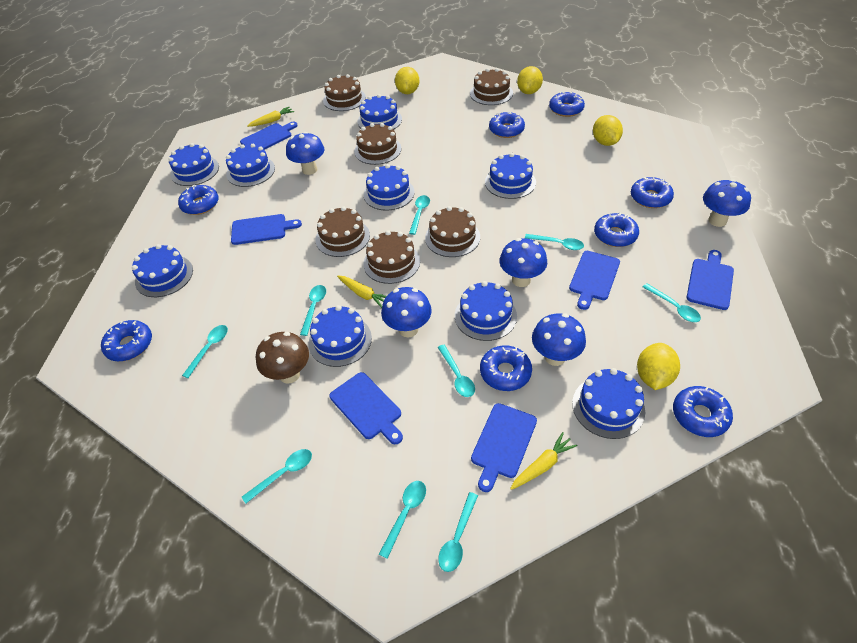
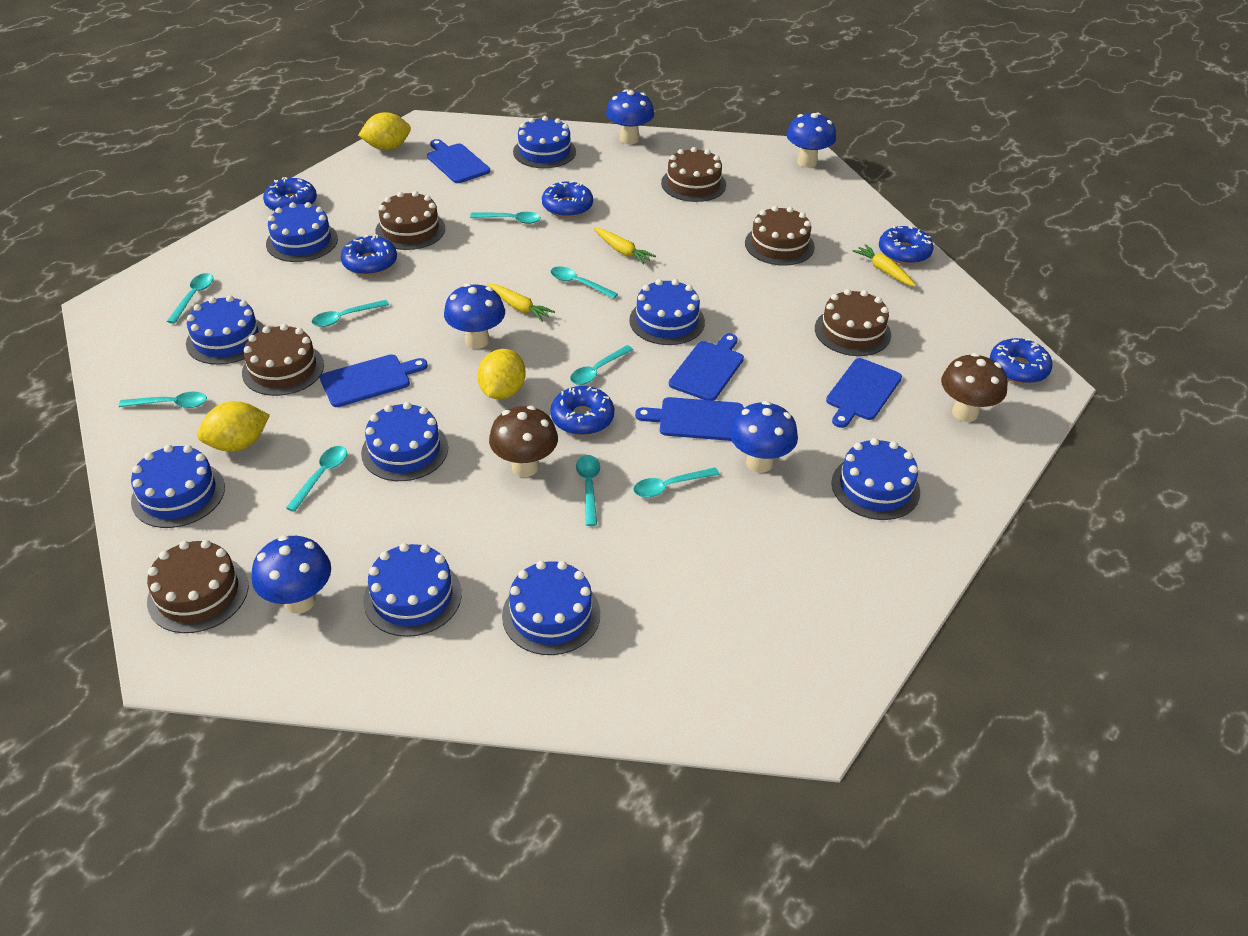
blue cutting board: [231,214,302,245] [240,121,298,150] [330,372,403,444] [471,403,537,492] [569,251,620,310] [687,250,734,310] = 6 -> [320,355,428,407] [427,139,490,183] [635,397,744,441] [669,333,744,401] [826,358,902,428] = 5
blue donut: [101,320,152,361] [178,185,219,215] [480,345,532,391] [489,112,525,138] [549,91,585,117] [594,212,639,247] [631,177,674,208] [673,386,733,437] = 8 -> [263,177,317,211] [341,234,397,275] [542,180,593,218] [550,386,614,435] [879,225,934,264] [990,338,1053,384] = 6
brown mushroom: [256,332,309,384] = 1 -> [489,406,558,477] [941,353,1008,422] = 2
yellow lemon: [395,67,420,94] [517,66,543,94] [593,115,623,146] [637,343,680,390] = 4 -> [197,401,270,452] [358,112,411,150] [477,349,526,400] = 3

